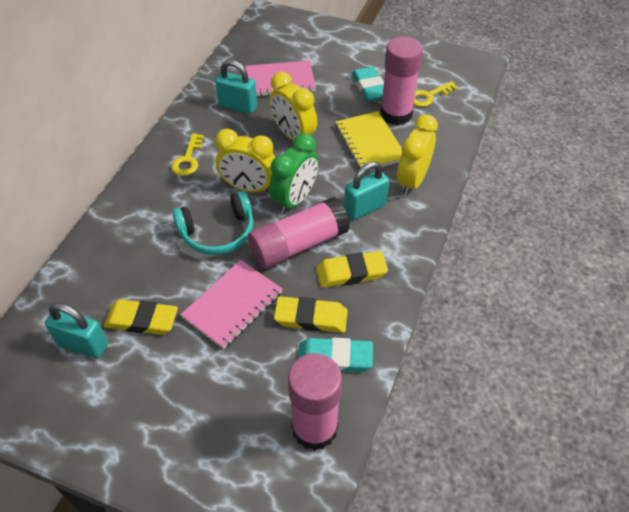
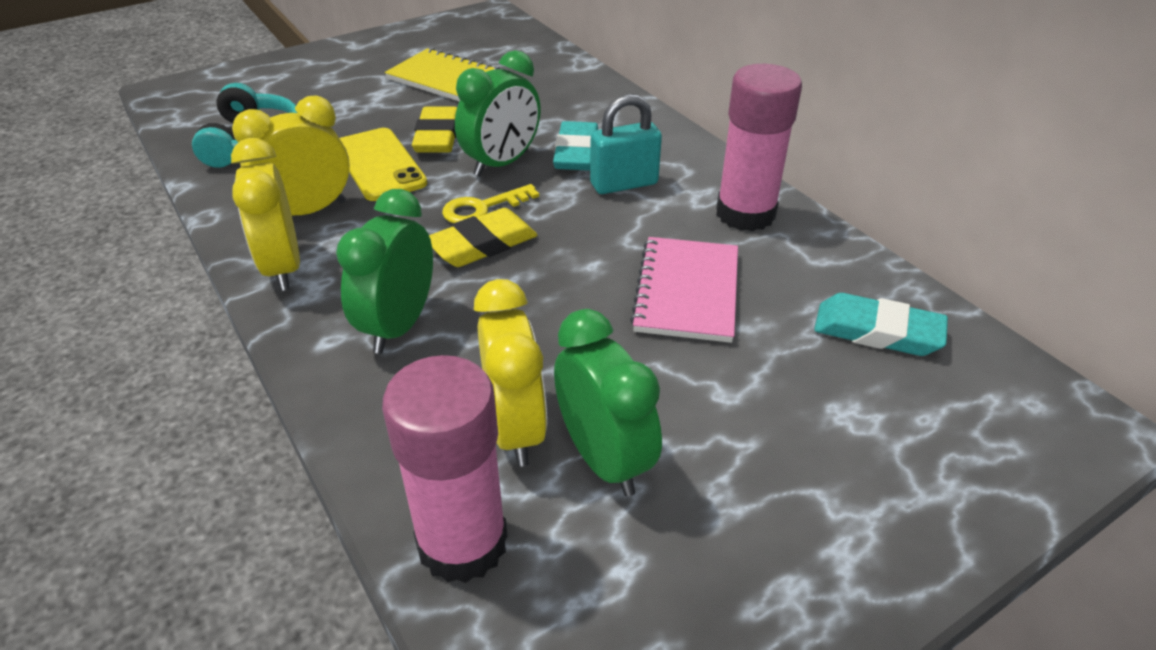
green clock: [269,133,319,214] = 1 -> [336,189,433,354] [455,50,541,176] [554,309,662,496] = 3
pink glue stick: [248,197,350,269] [288,353,342,451] [380,36,423,125] = 3 -> [382,355,508,583] [716,64,802,232] = 2
pink notebook: [180,260,282,349] [246,60,316,97] = 2 -> [630,237,738,343] = 1
turquoise padlock: [45,302,108,359] [215,60,257,114] [344,162,389,220] = 3 -> [590,94,662,194] = 1
yellow eraser: [104,299,178,335] [274,296,348,333] [316,251,388,288] = 3 -> [412,107,457,153] [429,208,537,267] = 2
yellow key: [171,133,204,176] [414,81,458,107] = 2 -> [442,184,539,223] = 1
yellow phone: none = 0 -> [340,128,427,201] = 1

